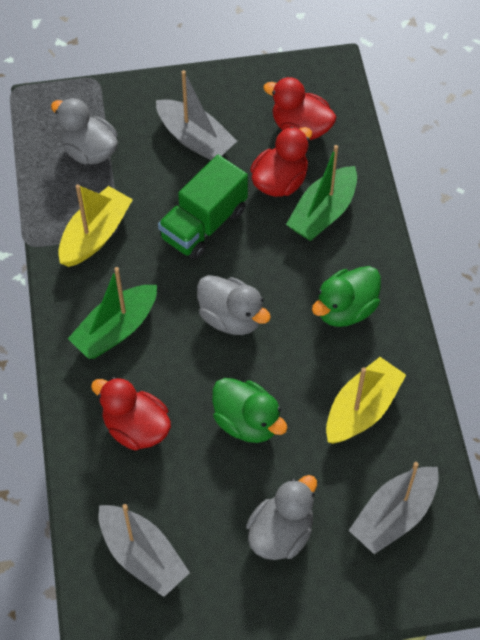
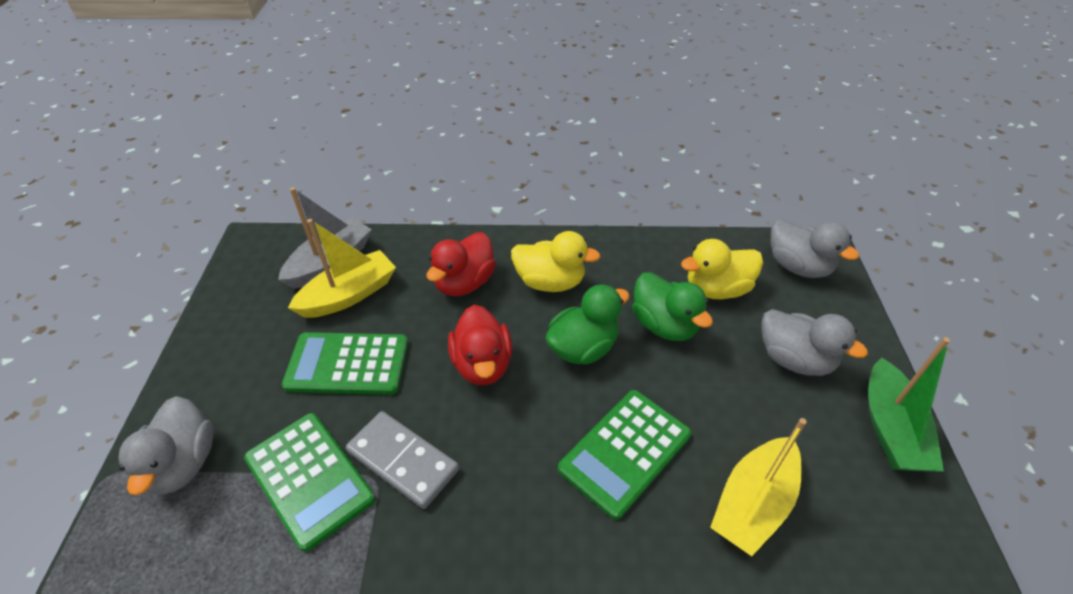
green boat: [68,267,157,359] [286,145,357,241] = 2 -> [868,337,950,471] = 1
green calculator: none = 0 -> [244,413,375,552] [282,332,408,395] [558,390,691,520] = 3
green truck: [158,155,248,260] = 1 -> none = 0
grey boat: [98,504,190,597] [156,70,237,160] [349,462,439,554] = 3 -> [278,187,372,289] = 1
grey domino: none = 0 -> [346,411,459,509] = 1
red duck: [91,377,171,450] [250,127,312,197] [263,77,336,140] = 3 -> [426,232,496,296] [448,305,513,385] = 2
yellow duck: none = 0 -> [511,231,601,292] [681,239,763,299] = 2

